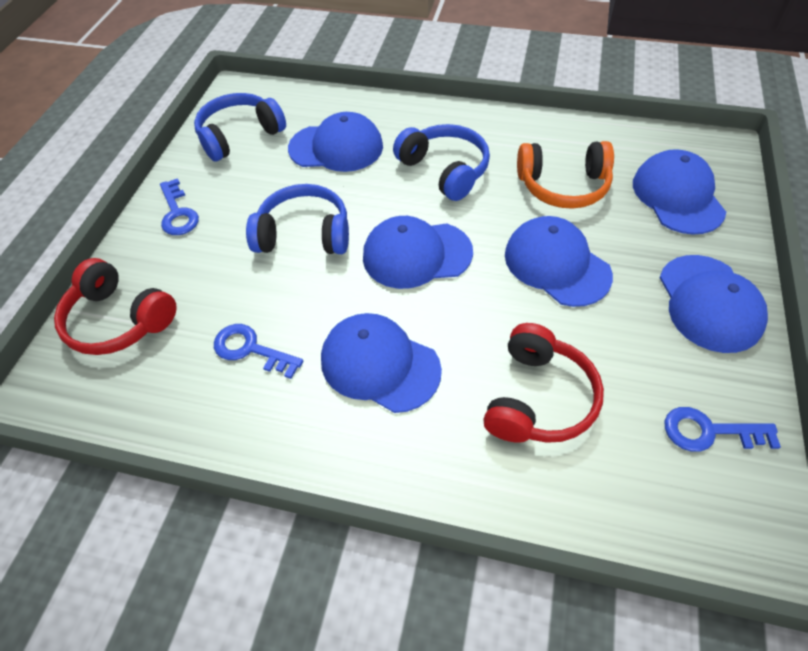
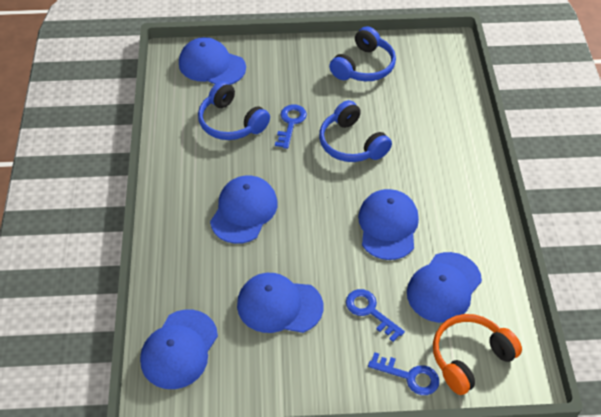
red headphones: [54,258,177,355] [483,323,604,443] = 2 -> none = 0

